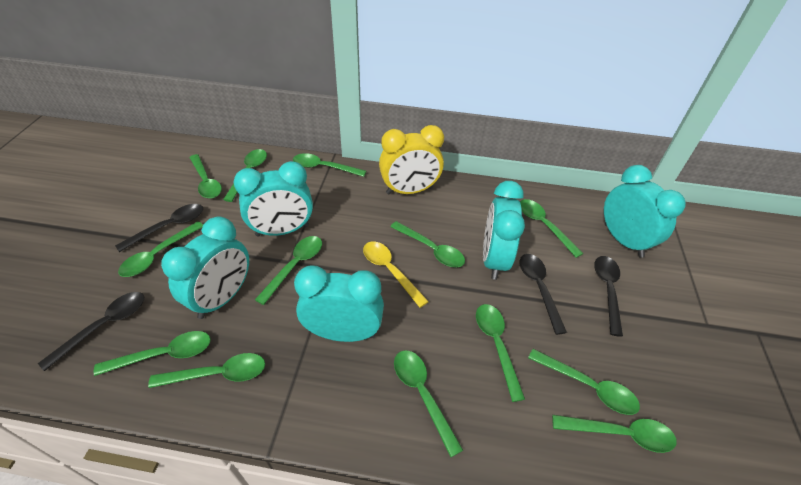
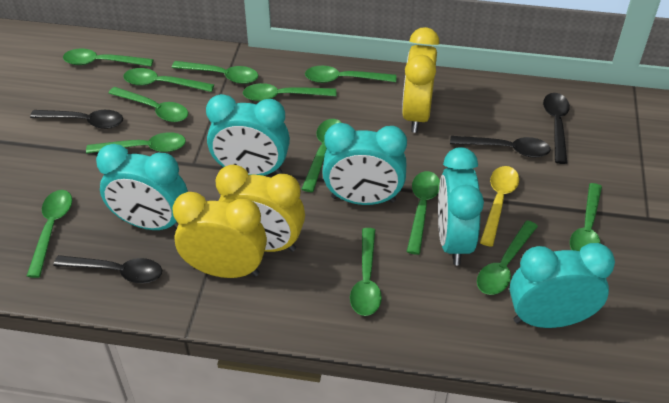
yellow clock: [379,125,444,194] = 1 -> [172,192,267,278] [216,165,305,252] [402,27,440,133] = 3

